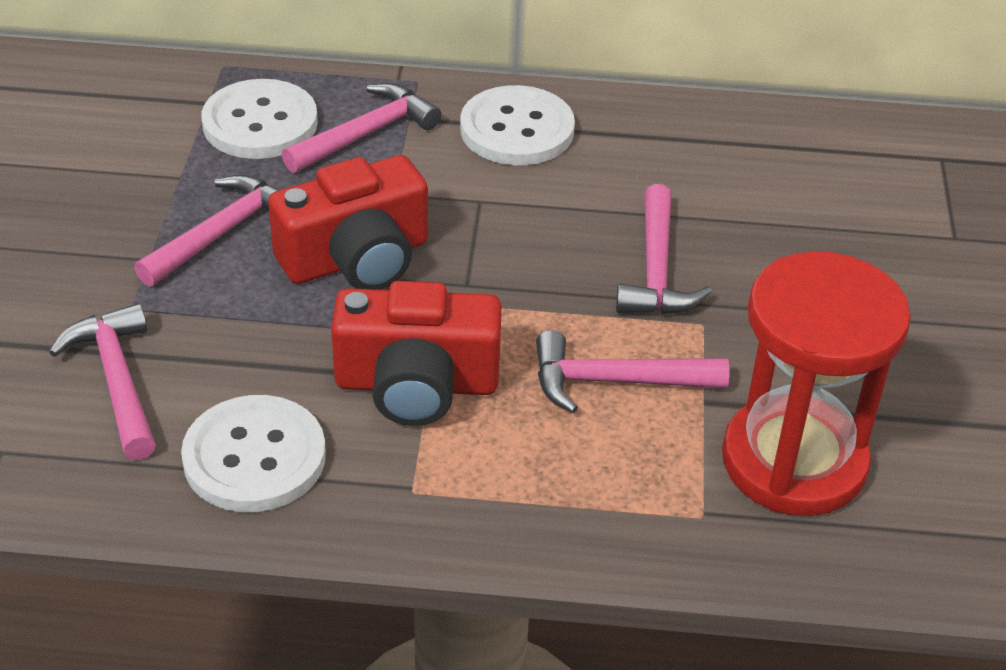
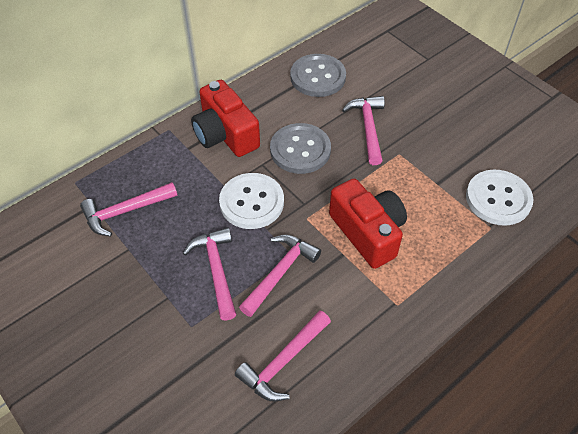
grey button: none = 0 -> [270,123,331,174] [290,54,346,97] = 2
red hourglass: [722,251,911,516] = 1 -> none = 0
white button: [181,395,326,512] [201,79,318,159] [460,85,575,165] = 3 -> [219,173,284,229] [466,170,534,226] = 2

